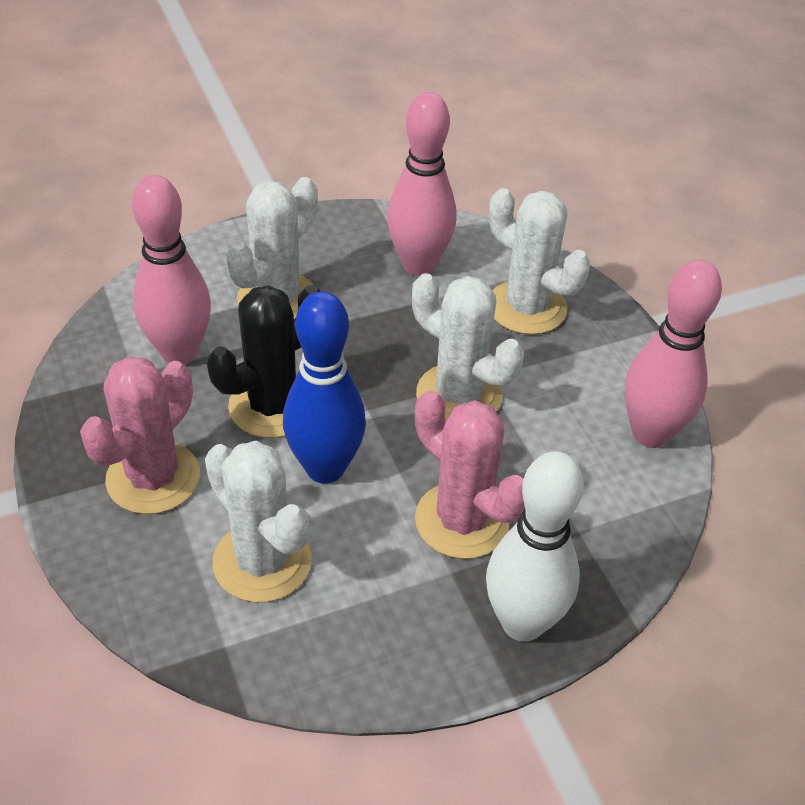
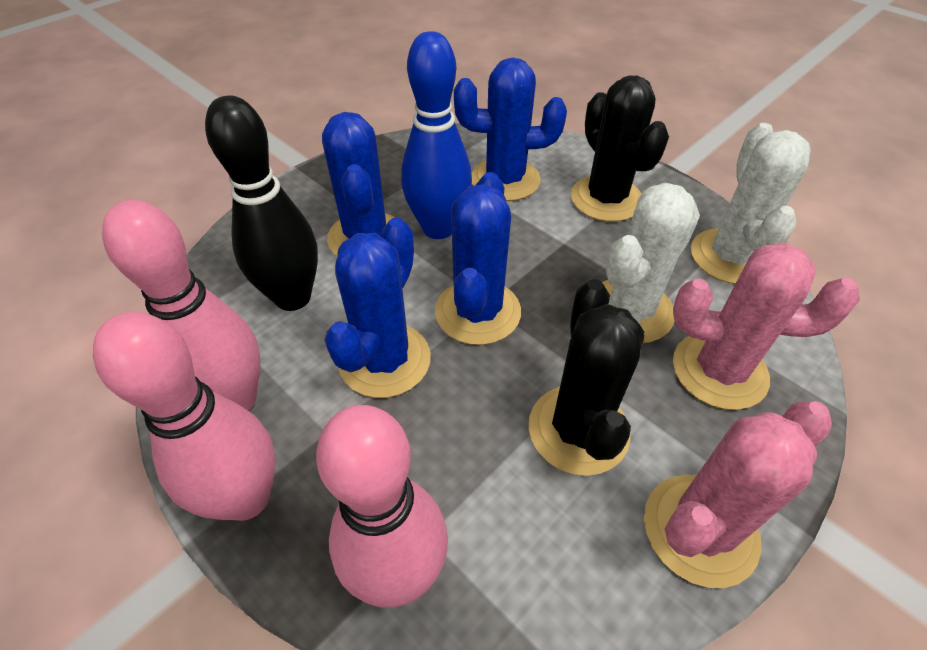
black bowling pin: none = 0 -> [205,95,318,311] = 1
black cactus: [207,285,320,438] = 1 -> [529,279,645,476] [571,75,669,222] = 2
blue cactus: none = 0 -> [322,112,395,257] [325,218,431,398] [435,172,521,345] [454,58,567,201] = 4
white bowling pin: [486,451,584,642] = 1 -> none = 0
white cactus: [205,441,311,602] [226,177,318,319] [412,273,524,423] [489,188,590,335] = 4 -> [602,183,700,343] [691,123,811,284] = 2

